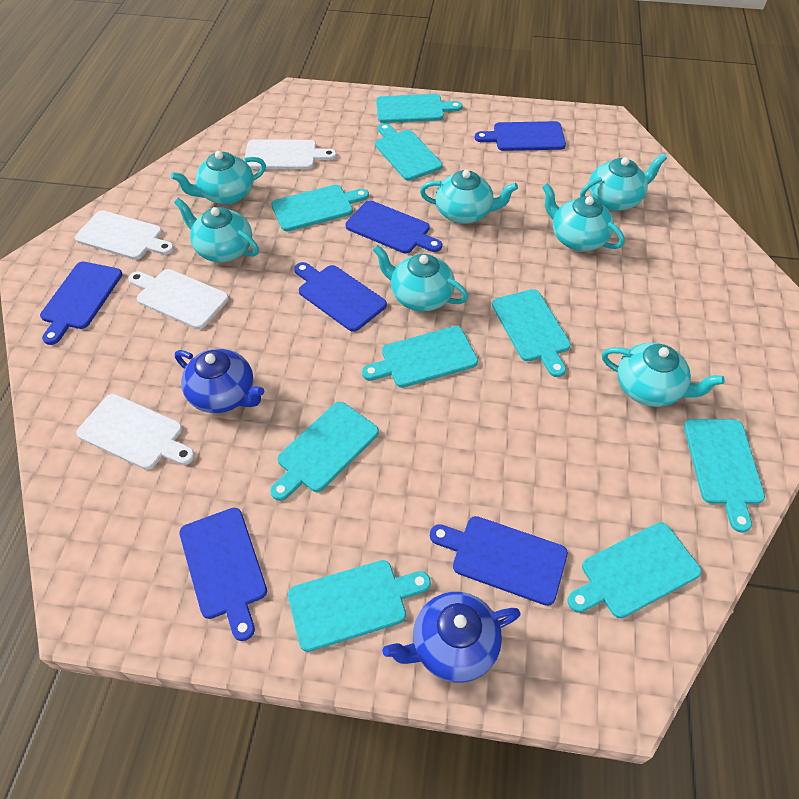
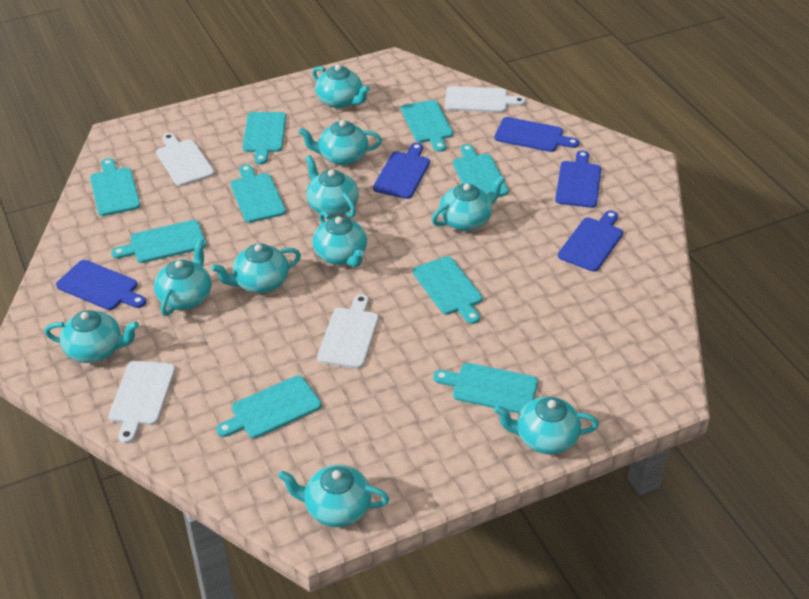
blue cutting board: [40,262,122,345] [179,508,267,641] [294,262,387,332] [345,200,442,253] [430,516,568,606] [475,121,566,151] = 6 -> [56,260,146,310] [373,143,430,199] [494,117,579,152] [555,150,601,208] [558,211,623,272] = 5
blue teapot: [175,349,264,413] [383,592,521,683] = 2 -> none = 0
turquoise teapot: [171,151,266,204] [174,198,259,262] [373,245,468,311] [420,170,518,224] [542,183,625,251] [580,154,667,211] [602,343,725,407] = 7 -> [45,310,139,363] [154,238,211,316] [211,244,301,293] [278,465,389,527] [299,120,382,165] [305,155,359,218] [312,65,370,108] [312,211,367,267] [432,175,505,231] [494,397,599,454] = 10

